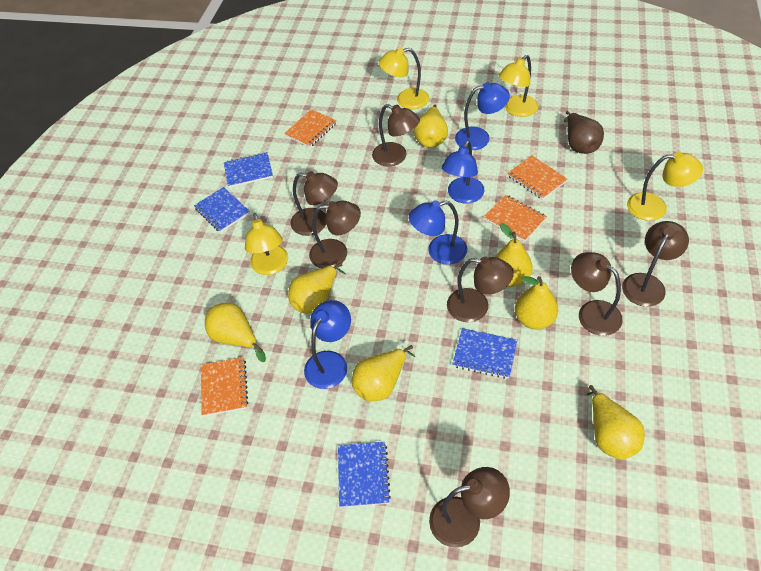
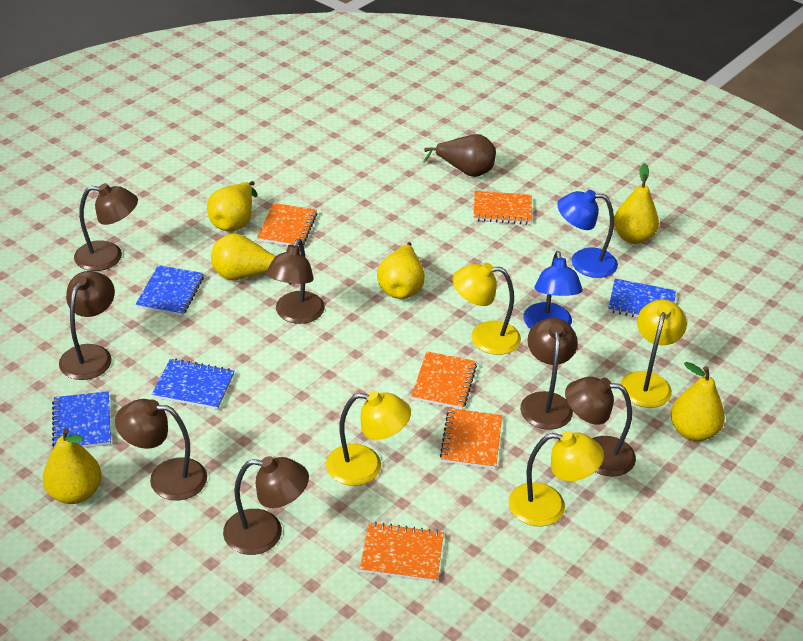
blue lamp: [304,300,351,389] [409,200,467,265] [442,141,484,203] [455,82,510,150] = 4 -> [523,251,583,329] [557,190,618,278] = 2
orange notebook: [201,357,248,416] [284,109,337,147] [484,195,547,242] [507,156,568,200] = 4 -> [257,203,317,246] [360,522,444,582] [411,351,477,410] [440,408,502,469] [474,191,532,225] = 5
yellow pear: [205,303,266,362] [288,263,345,313] [352,345,415,401] [414,105,448,148] [495,223,533,287] [515,276,558,330] [586,385,645,460] = 7 -> [43,428,102,504] [207,181,257,231] [211,233,292,285] [377,242,425,299] [614,163,659,244] [671,362,725,441] = 6

